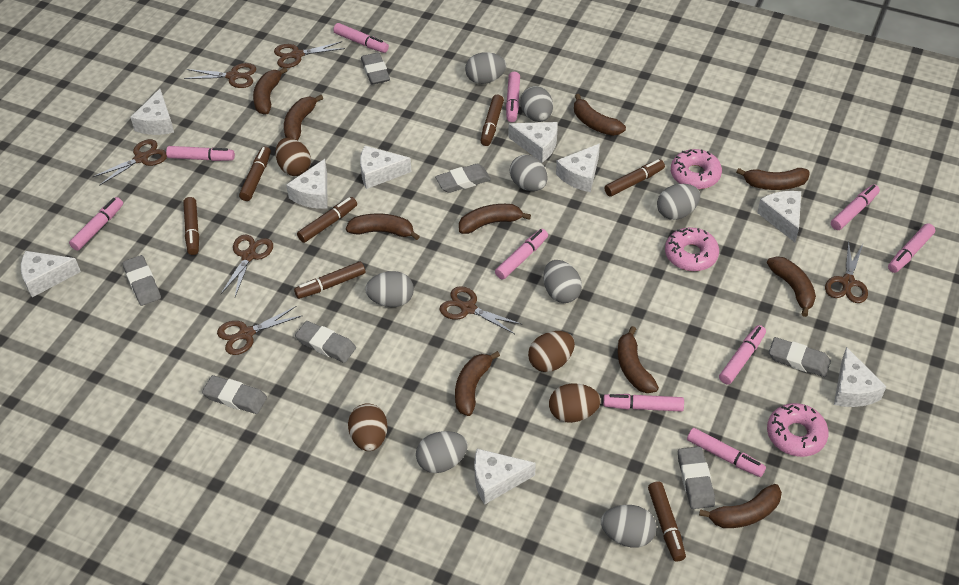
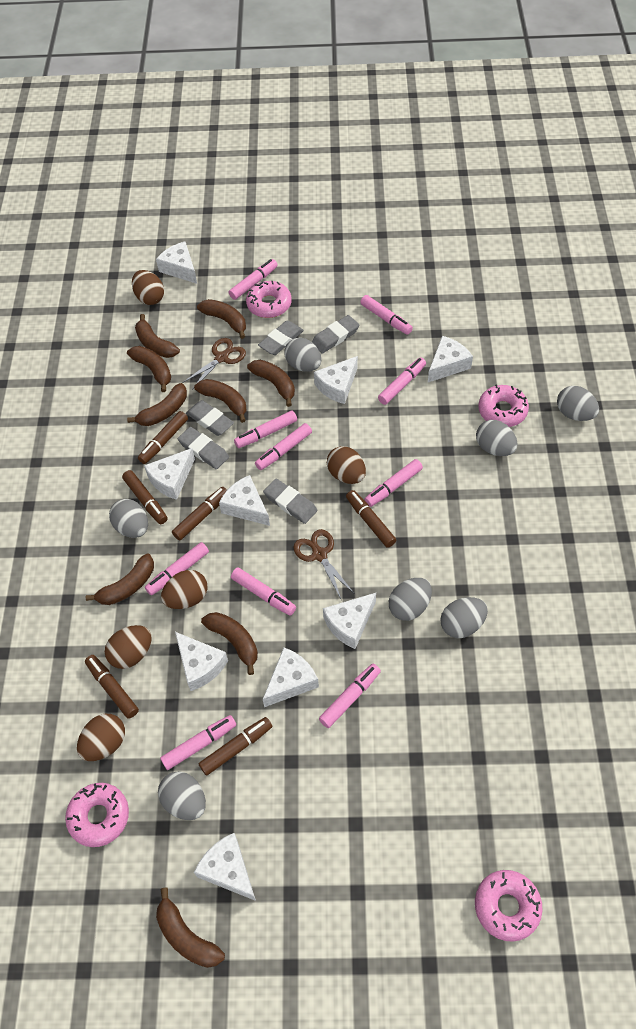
brown banana: [253,67,288,115] [284,95,323,140] [346,213,420,240] [455,351,500,416] [459,204,531,234] [574,94,626,136] [618,326,659,393] [699,484,782,528] [736,168,810,190] [767,256,816,317] = 10 -> [86,553,154,605] [127,346,171,392] [127,383,187,426] [135,314,180,358] [156,887,225,968] [194,379,247,423] [197,299,246,339] [201,612,258,675] [247,360,295,407] = 9
brown egg: [275,138,311,176] [348,403,388,451] [528,331,575,372] [549,383,601,423] = 4 -> [77,714,125,761] [105,625,152,669] [132,270,164,305] [161,570,208,609] [327,446,366,484] = 5
brown marker: [183,197,199,255] [239,147,271,201] [294,261,365,299] [297,197,357,243] [481,95,504,146] [604,159,665,197] [648,481,686,562] = 7 -> [85,655,139,719] [122,470,168,524] [138,411,188,464] [172,487,227,541] [199,717,272,776] [346,490,396,548] = 6
brown scissors: [93,139,167,186] [184,63,256,88] [217,306,301,355] [221,235,273,297] [274,41,345,68] [440,286,523,334] [825,240,868,303] = 7 -> [182,338,246,390] [293,529,355,601] = 2
grey egg: [365,271,414,307] [416,431,468,473] [465,52,506,84] [510,155,548,191] [520,86,553,122] [543,260,582,303] [601,505,657,548] [657,184,700,220] = 8 -> [109,499,148,538] [158,771,206,820] [285,338,321,372] [389,578,432,621] [440,597,488,638] [476,420,518,456] [557,386,599,421] = 7
grey eraser: [122,255,161,306] [202,375,267,414] [295,321,356,363] [361,52,390,85] [435,164,491,193] [678,447,715,509] [769,337,831,377] = 7 -> [178,427,229,469] [186,400,234,436] [258,320,304,355] [263,479,318,524] [312,315,359,353] = 5
pink donut: [665,227,719,271] [671,149,722,189] [767,403,829,457] = 3 -> [65,783,129,847] [246,281,292,318] [475,870,543,942] [478,384,529,427] = 4

